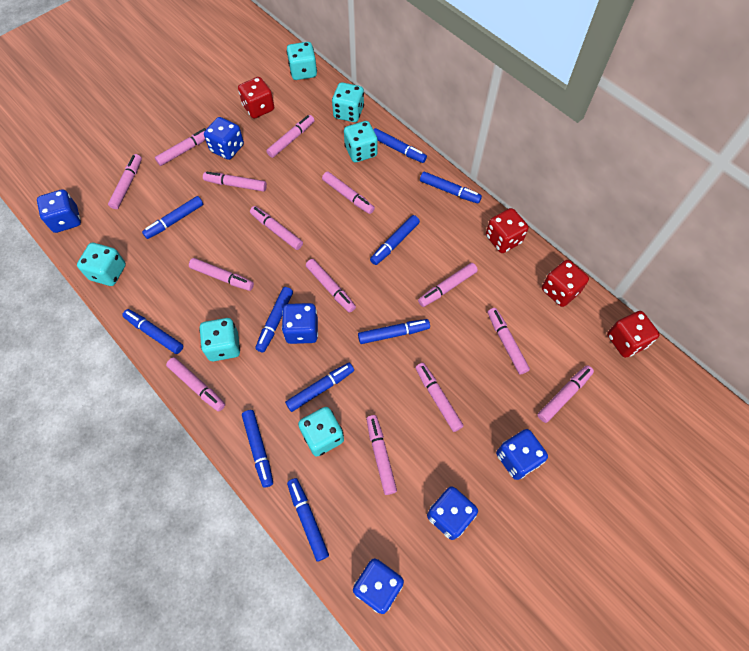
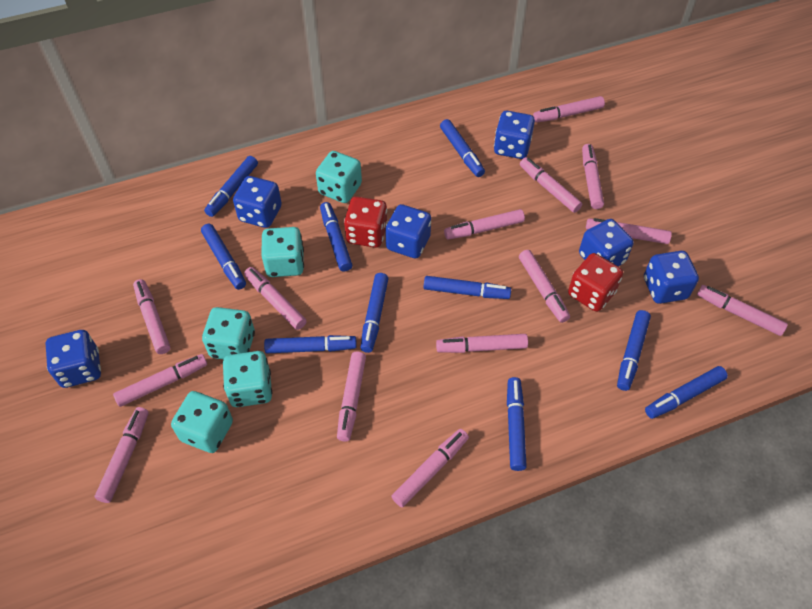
red dice: [238,77,274,119] [486,208,529,253] [542,260,589,307] [607,311,659,358] = 4 -> [344,197,388,248] [568,253,623,312] = 2
turquoise dice: [77,243,126,286] [199,318,240,361] [286,42,317,80] [298,407,344,456] [332,82,364,122] [344,121,378,162] = 6 -> [171,391,233,453] [202,307,255,359] [223,351,272,407] [261,227,304,277] [316,151,362,203] = 5

